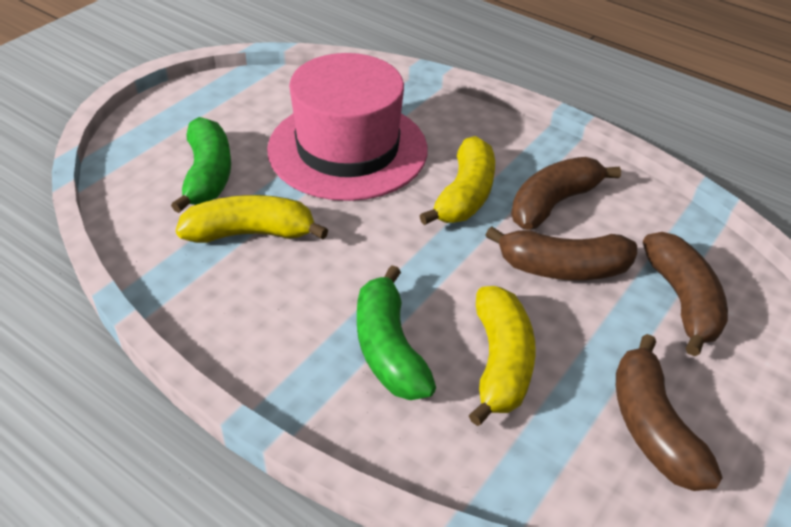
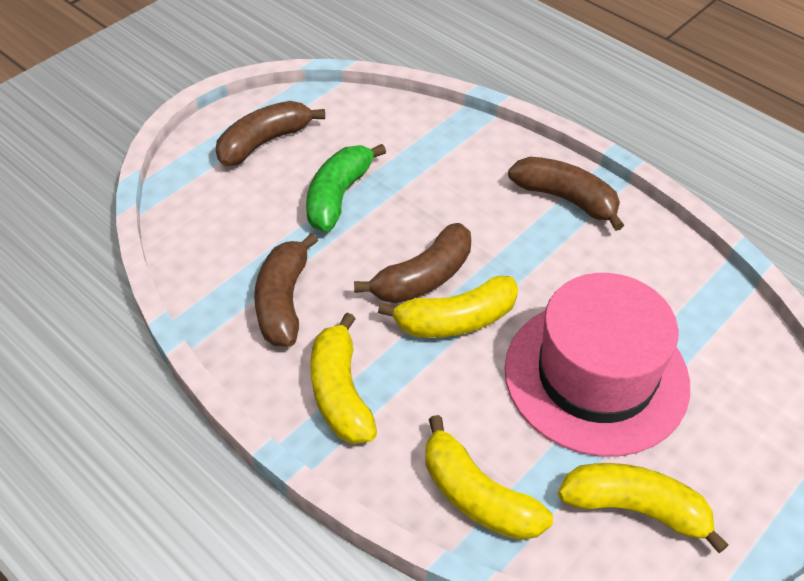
green banana: [171,117,231,213] [357,265,436,400] = 2 -> [306,144,386,232] = 1
yellow banana: [176,195,328,243] [420,136,495,225] [469,286,536,426] = 3 -> [310,313,377,444] [378,276,518,338] [426,415,553,540] [558,463,729,553] = 4

